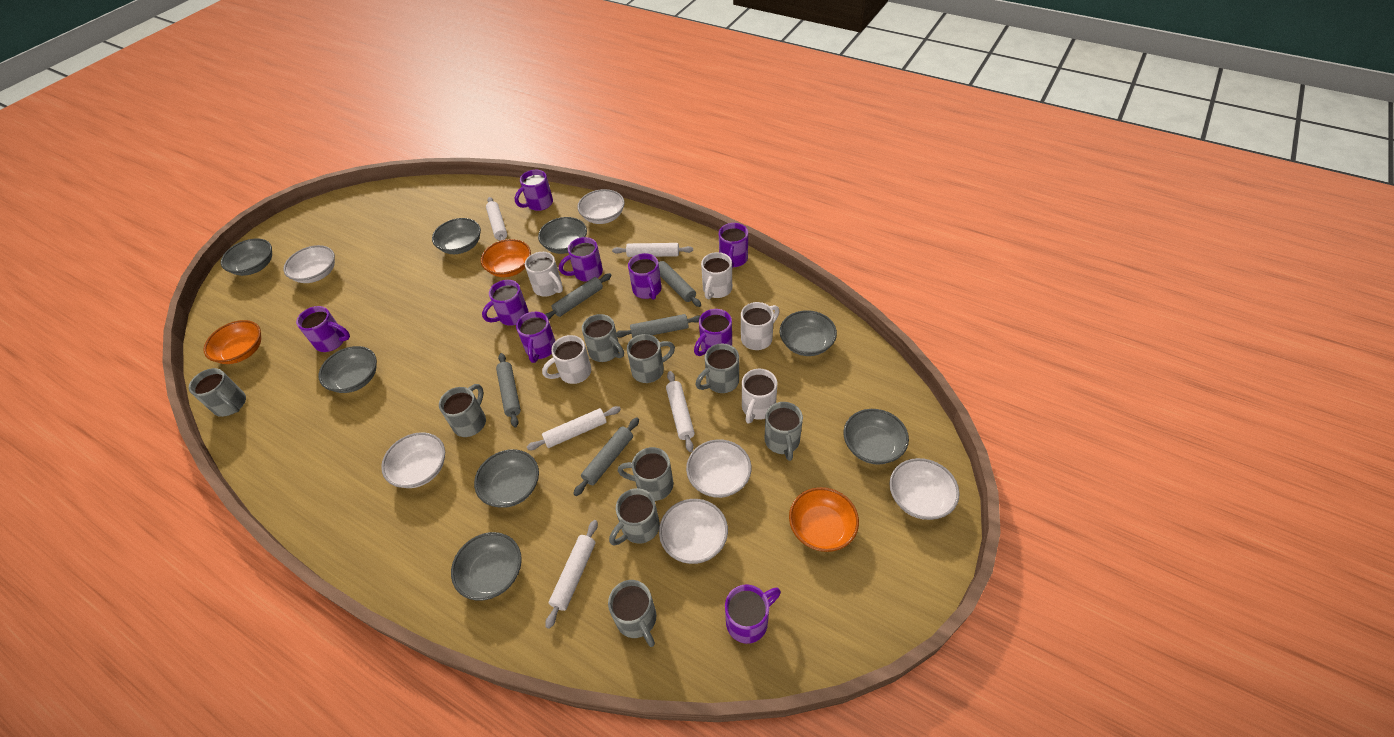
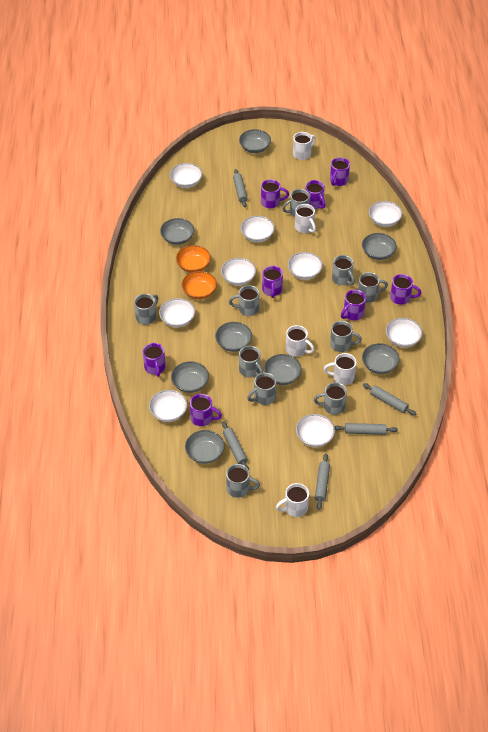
grey mug: [189,368,246,417] [439,384,486,437] [582,314,624,362] [608,580,656,647] [609,488,660,546] [618,447,673,501] [627,334,675,383] [695,344,739,393] [765,402,803,461] = 9 -> [134,294,158,325] [226,464,260,498] [229,285,259,316] [239,346,263,378] [247,373,276,405] [282,189,310,217] [314,382,347,415] [330,321,362,352] [332,255,355,285] [358,272,388,303] = 10
orange bowl: [203,320,261,364] [481,239,531,277] [789,487,859,552] = 3 -> [176,245,211,273] [181,271,217,299] = 2
purple mug: [296,306,350,352] [482,280,529,326] [515,170,553,211] [516,312,555,363] [559,237,603,282] [628,253,662,300] [694,309,732,356] [719,223,748,268] [725,584,781,644] = 9 -> [143,343,166,377] [190,394,222,426] [261,179,289,208] [262,266,283,298] [305,180,325,209] [330,157,350,186] [341,290,366,321] [390,274,421,305] = 8
white bowl: [283,245,335,283] [381,432,445,488] [577,189,625,224] [659,499,728,564] [686,439,751,498] [889,458,960,520] = 6 -> [149,390,188,422] [159,298,195,328] [170,163,202,188] [221,258,256,286] [240,216,275,242] [288,252,323,280] [296,414,335,447] [369,201,402,227] [386,318,423,348] = 9
white rolling pin: [486,197,507,241] [527,406,621,450] [545,520,598,629] [612,243,693,257] [666,371,695,452] = 5 -> none = 0

